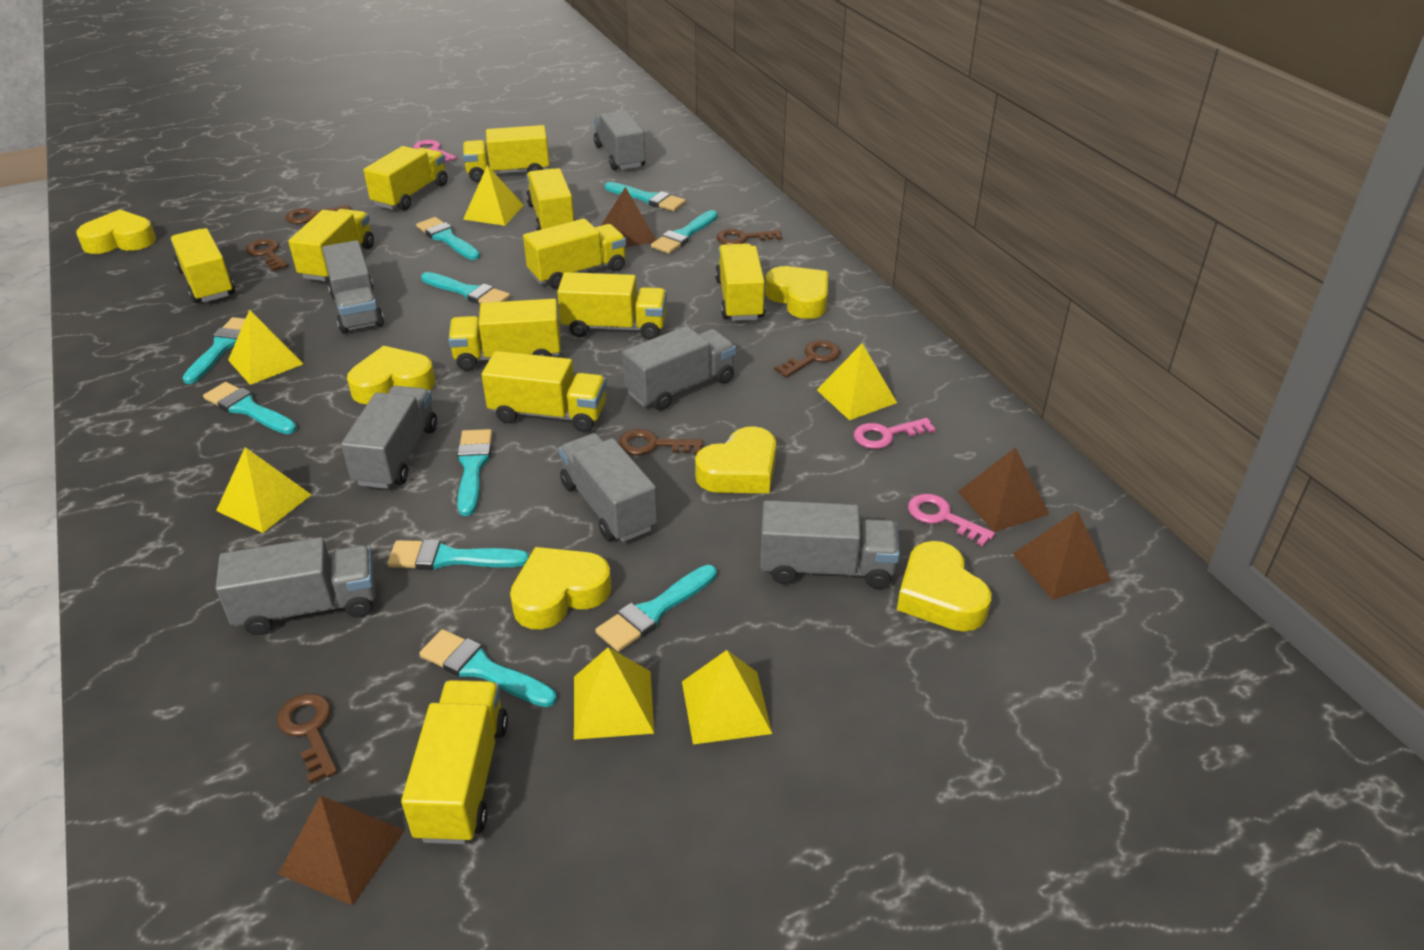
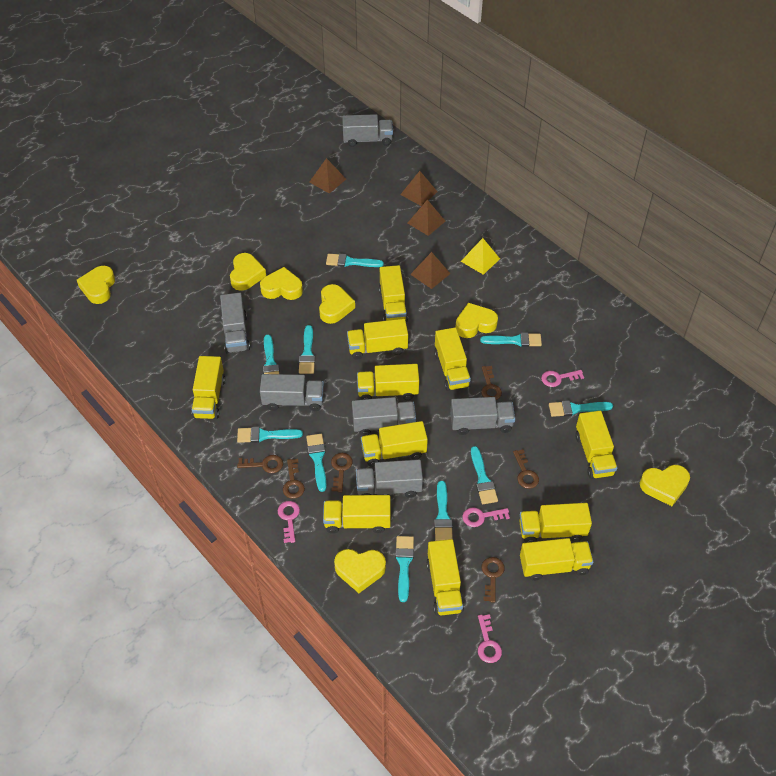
grey truck: [216,537,376,635] [322,240,384,334] [341,386,437,489] [559,433,658,542] [594,110,645,170] [622,326,736,410] [760,500,900,589] = 7 -> [220,293,250,353] [260,374,324,411] [342,114,393,147] [352,397,416,436] [356,460,423,498] [450,397,515,435] = 6
pink key: [413,140,457,163] [854,418,935,449] [908,494,995,546] = 3 -> [278,501,300,543] [462,507,510,527] [478,614,502,663] [541,370,584,387] = 4
yellow heart: [76,210,156,254] [347,346,435,404] [510,547,611,629] [695,426,776,493] [765,266,828,319] [897,541,991,631] = 6 -> [77,266,115,304] [230,253,266,291] [260,267,303,300] [319,284,355,324] [334,549,386,593] [456,303,498,338] [640,465,690,506] = 7
yellow pyramid: [216,447,311,533] [228,310,303,385] [463,165,524,226] [574,647,654,740] [682,650,772,744] [817,343,897,420] = 6 -> [461,238,500,275] = 1

